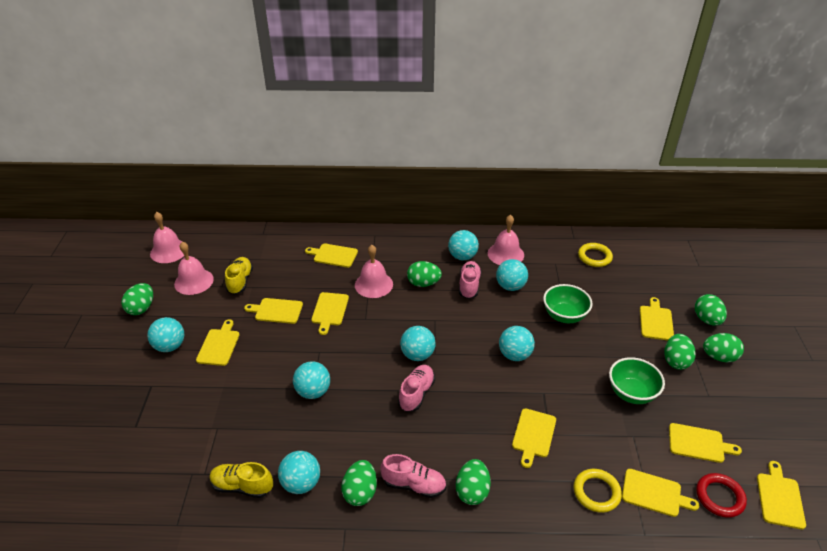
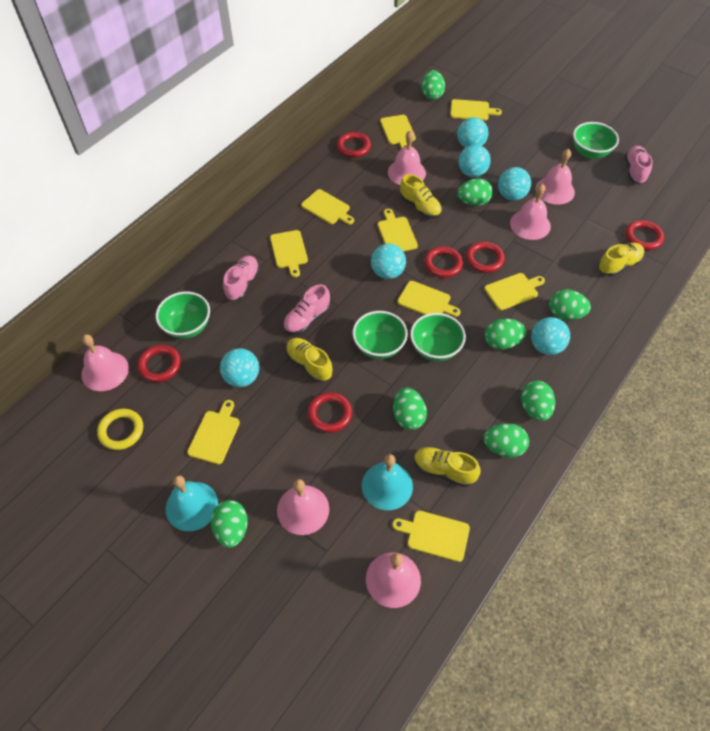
green bowl: [543,284,592,323] [609,357,665,404] = 2 -> [156,291,210,339] [353,311,408,359] [410,313,466,361] [573,122,619,159] = 4
green egg: [121,283,153,315] [341,460,377,506] [407,261,442,287] [456,459,491,505] [664,334,696,370] [695,294,727,326] [703,333,744,362] = 7 -> [211,500,248,548] [393,388,427,430] [421,70,445,100] [457,179,493,206] [483,423,529,458] [485,319,526,350] [521,381,555,421] [549,289,591,320] = 8
pink bell: [150,212,184,263] [174,241,214,295] [355,245,393,298] [488,215,524,265] = 4 -> [81,334,129,391] [277,479,329,535] [366,553,421,608] [388,130,426,185] [510,183,551,240] [535,148,575,205] = 6
red ring: [696,473,747,518] = 1 -> [137,345,181,382] [307,392,352,433] [337,132,371,158] [424,246,463,278] [466,242,505,273] [625,220,664,250] = 6
turquoise ball: [147,317,184,352] [278,451,320,494] [293,361,330,399] [400,326,436,361] [448,230,479,260] [496,259,528,291] [499,326,535,361] = 7 -> [220,348,259,387] [371,244,406,279] [457,117,488,148] [459,144,491,177] [498,167,531,201] [531,317,570,355] = 6
turquoise bell: none = 0 -> [166,475,218,531] [362,454,413,510] = 2
yellow ring: [574,469,622,513] [578,243,613,267] = 2 -> [97,408,143,450] = 1
yellow shoe: [210,462,273,498] [225,257,253,295] = 2 -> [286,338,332,382] [400,174,442,218] [414,447,480,487] [598,243,644,276] = 4

